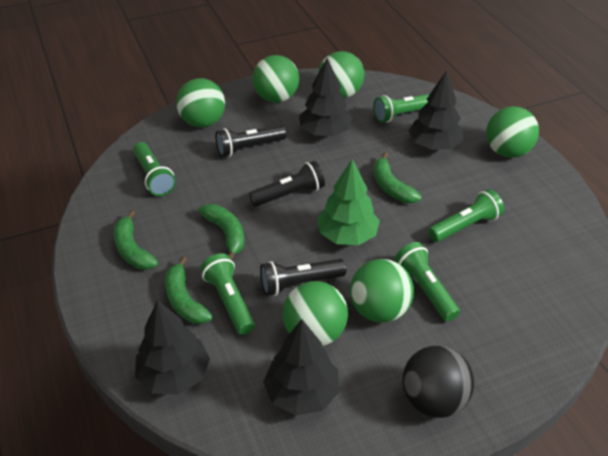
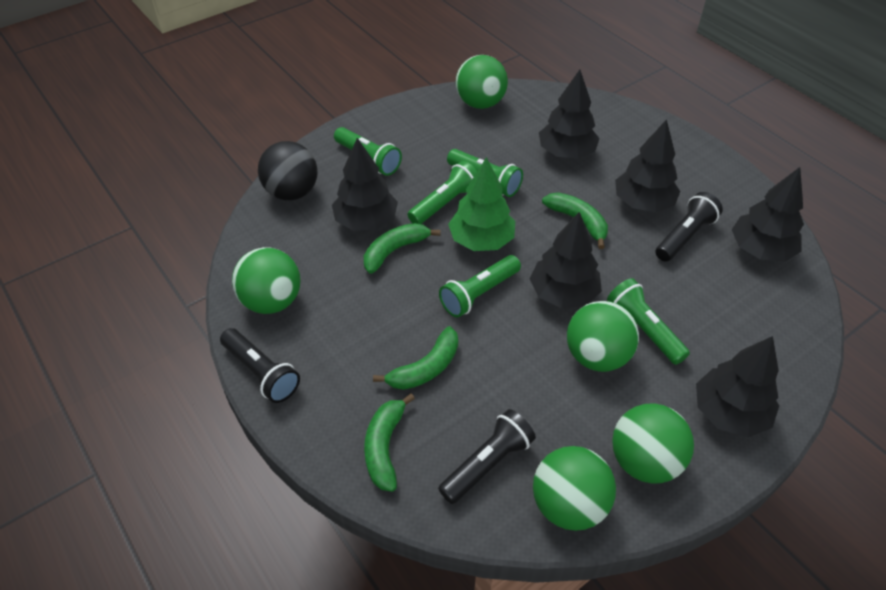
black tree: [135,300,210,395] [263,319,339,416] [299,58,353,136] [408,70,463,150] = 4 -> [332,138,398,231] [530,212,602,308] [539,70,600,159] [615,119,681,212] [696,336,779,437] [731,167,804,262] = 6
green ball: [176,78,225,127] [253,55,299,103] [283,281,348,346] [318,51,364,98] [350,259,414,322] [486,106,539,158] = 6 -> [232,247,301,314] [456,55,508,109] [533,446,616,531] [567,301,639,372] [612,403,694,484] = 5

